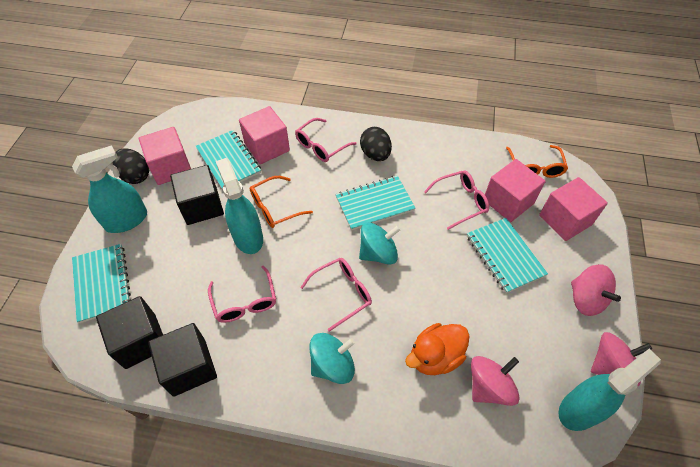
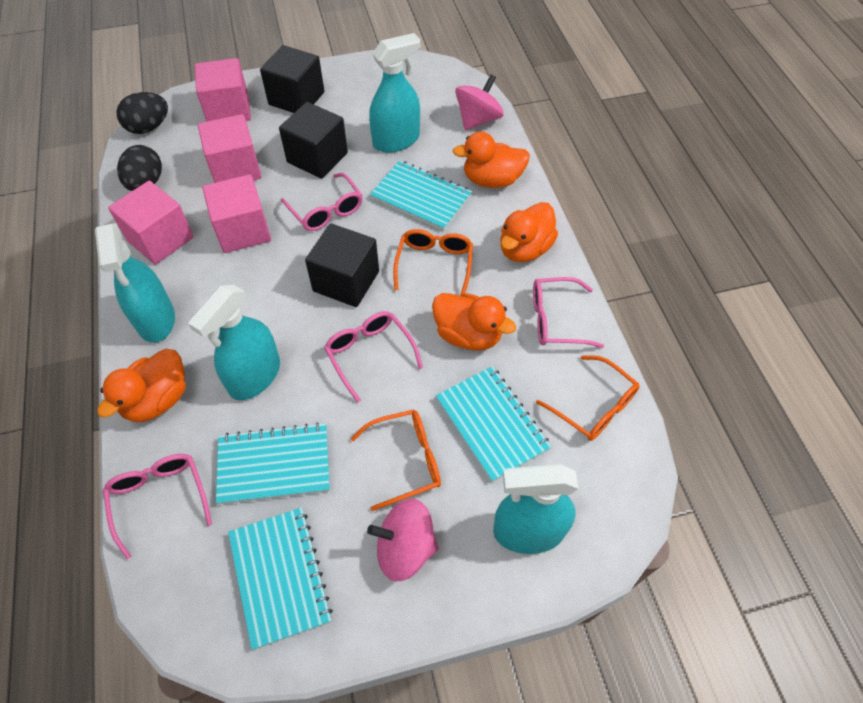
orange duck: [405,323,469,375] = 1 -> [97,349,185,422] [432,293,516,351] [452,132,530,188] [500,202,558,262] = 4
orange glasses: [249,176,313,228] [506,145,568,178] = 2 -> [351,409,441,511] [393,229,473,296] [536,355,640,441] = 3
pink spinning top: [471,356,519,406] [571,264,621,316] [591,332,652,387] = 3 -> [367,499,439,582] [455,74,504,130] = 2
turquoise spinning top: [309,333,355,384] [359,222,401,265] = 2 -> none = 0
turquoise spray bottle: [72,145,147,233] [216,158,263,254] [559,349,661,431] = 3 -> [95,223,175,343] [188,285,280,400] [369,33,420,153] [493,464,578,554] = 4

